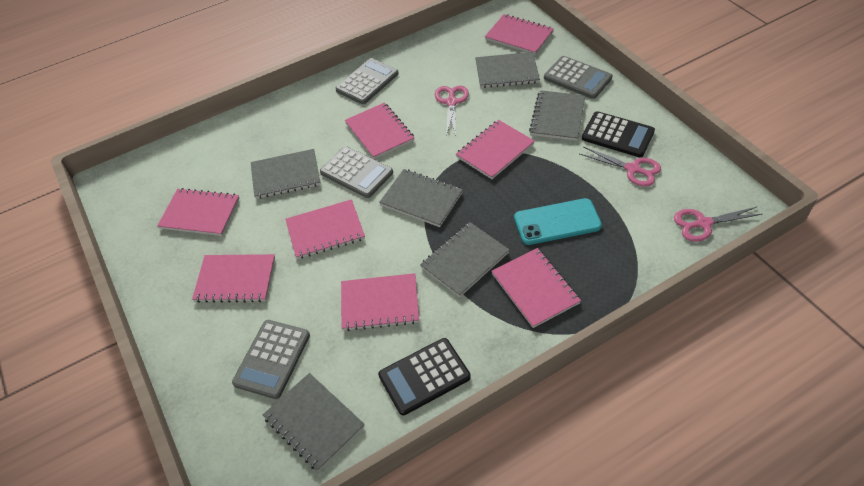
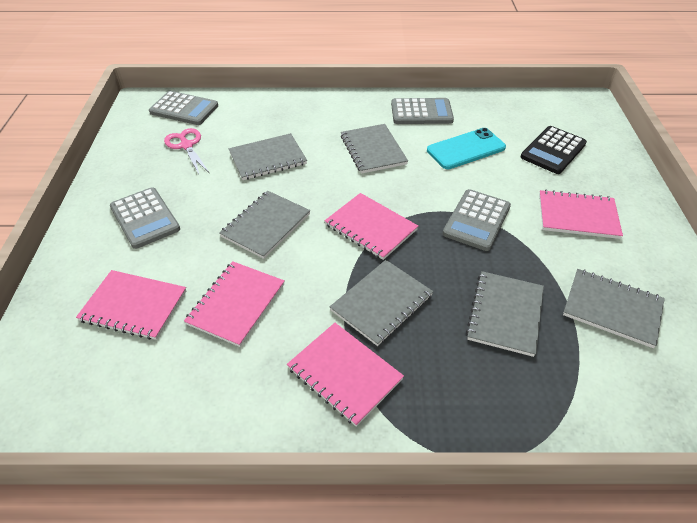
black calculator: [378,338,471,415] [582,111,655,157] = 2 -> [521,126,587,174] = 1
pink notebook: [157,188,240,236] [192,254,275,303] [285,199,365,259] [341,273,419,331] [345,103,414,159] [456,120,535,179] [485,14,554,55] [491,248,581,328] = 8 -> [76,270,186,340] [184,261,284,347] [287,323,404,427] [325,193,418,260] [539,190,623,239] = 5
pink scissors: [435,86,469,136] [580,147,661,187] [674,207,763,242] = 3 -> [164,128,209,174] = 1

